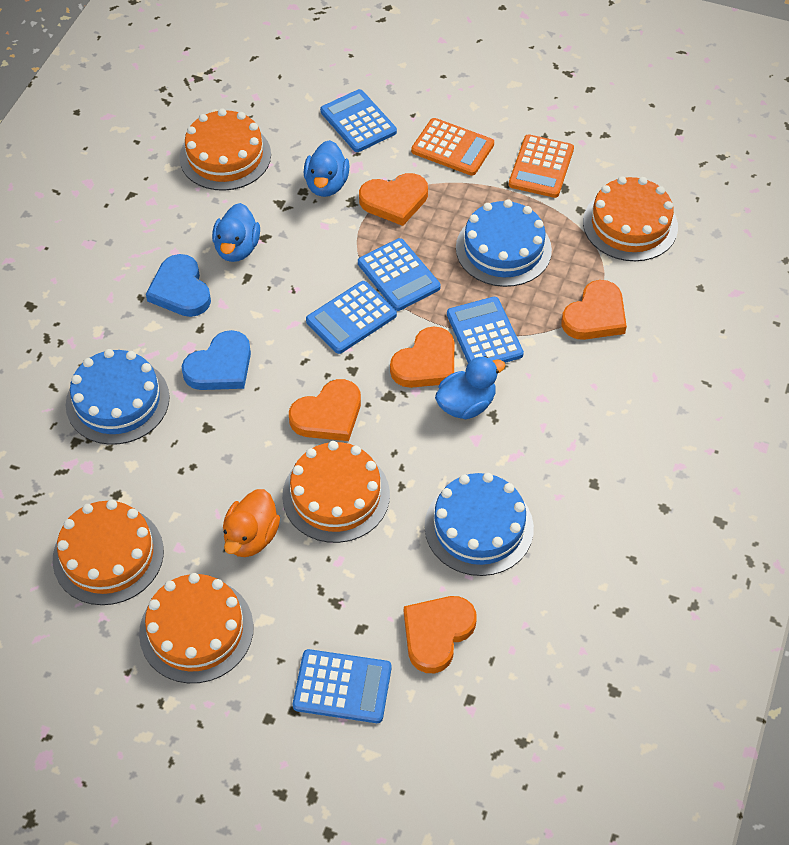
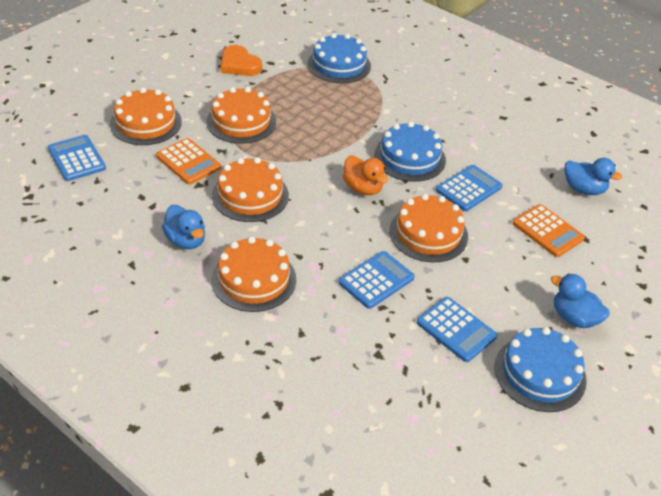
blue calculator: [293,649,391,723] [306,281,397,354] [320,89,397,152] [358,238,441,311] [447,297,524,363] = 5 -> [48,135,106,181] [338,251,415,309] [417,297,497,362] [436,165,503,211] = 4
blue heart: [146,254,211,317] [182,330,251,390] = 2 -> none = 0
orange heart: [289,379,361,441] [359,173,428,226] [390,326,454,388] [404,596,477,673] [561,280,627,340] = 5 -> [221,45,262,76] = 1

